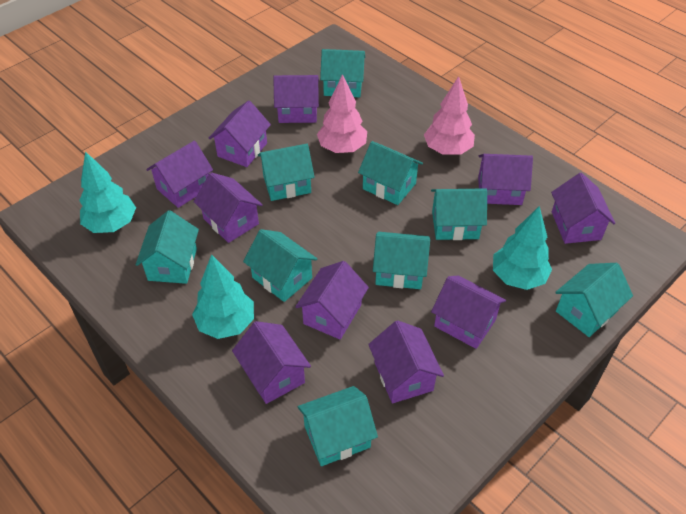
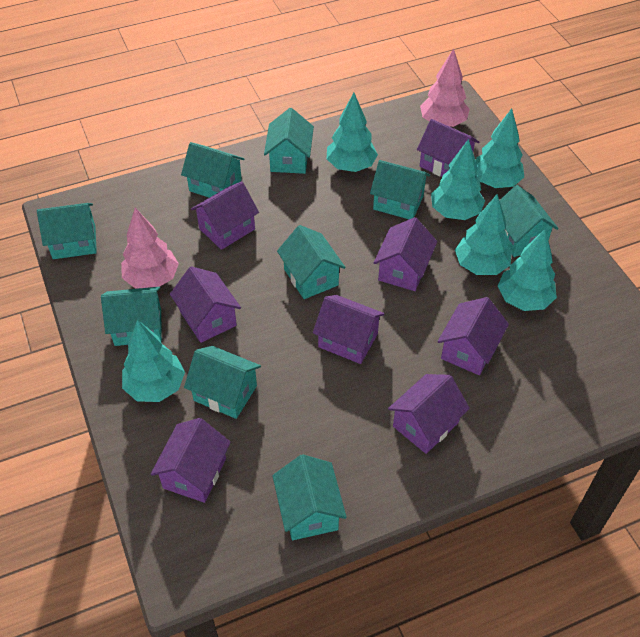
purple house: [146,141,213,208] [194,172,263,243] [209,100,271,167] [232,321,311,404] [273,75,319,123] [295,261,369,340] [368,320,444,403] [431,276,506,349] [478,154,533,205] [551,173,615,244] = 10 -> [151,418,231,503] [170,266,241,343] [191,182,259,250] [313,295,385,364] [374,217,437,291] [388,374,470,454] [417,119,479,177] [437,297,509,375] = 8
turquoise tree: [79,151,136,233] [192,254,254,339] [493,206,552,290] = 3 -> [122,320,185,402] [327,93,378,172] [431,139,485,220] [455,194,512,275] [476,108,524,188] [498,229,557,311] = 6

